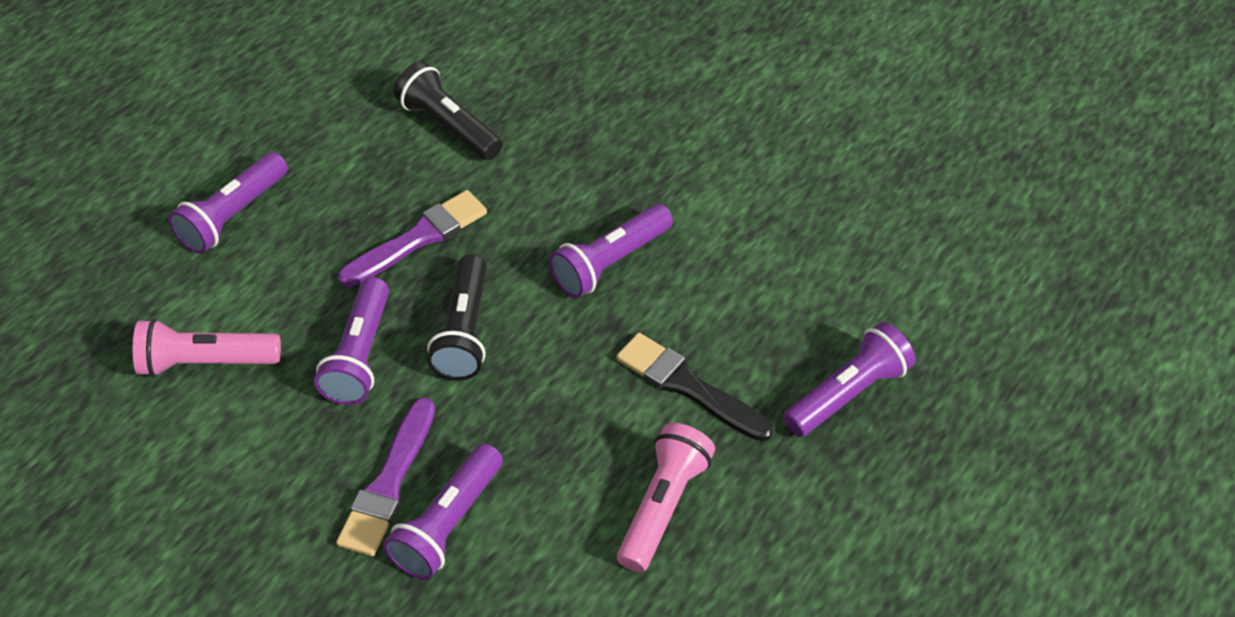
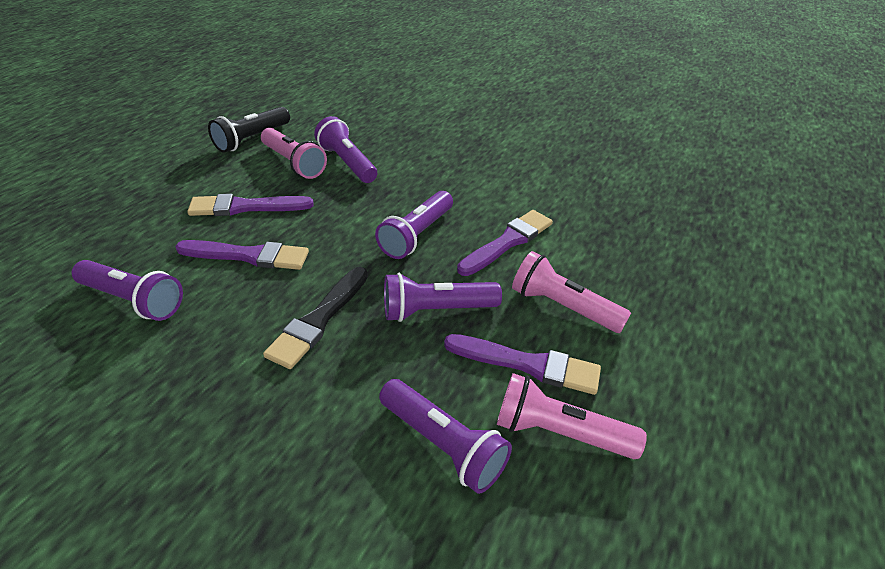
black flashlight: [394,61,503,160] [427,254,487,380] = 2 -> [208,107,290,153] = 1
pink flashlight: [133,319,281,377] [617,423,715,572] = 2 -> [261,128,327,179] [497,373,647,459] [512,251,631,333] = 3
purple brush: [336,398,435,556] [338,190,487,287] = 2 -> [175,240,309,270] [187,194,314,216] [444,334,601,395] [457,210,553,276] = 4

